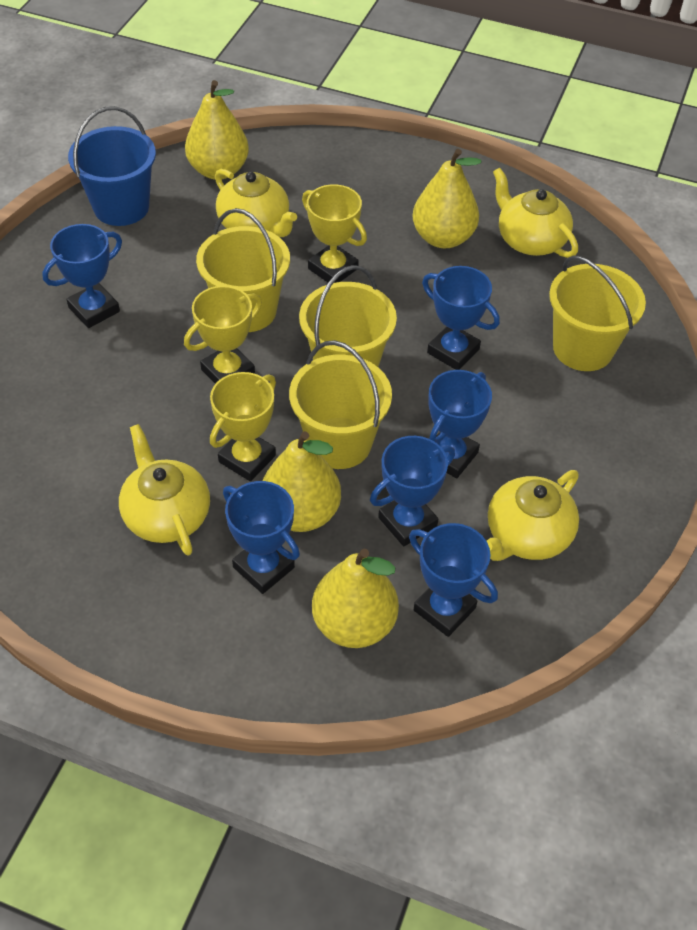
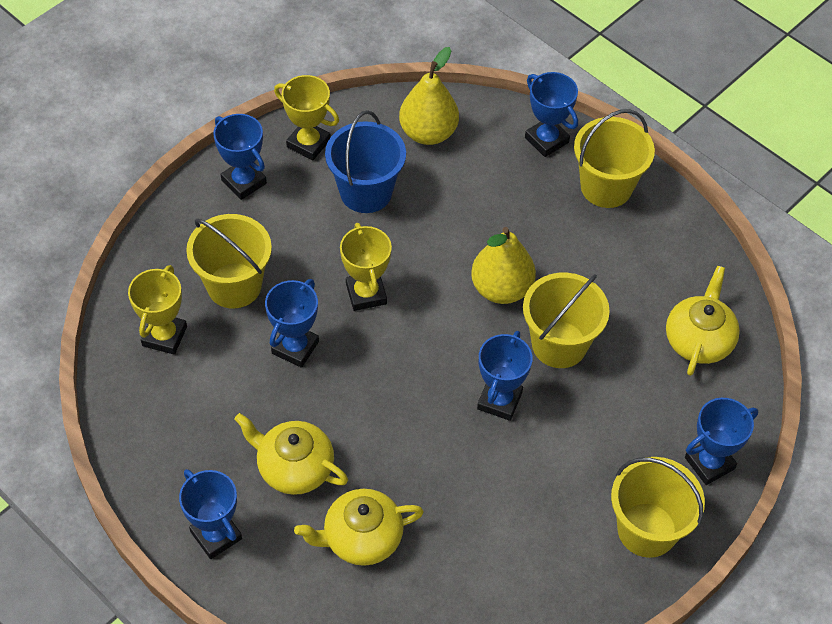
yellow pear: [185,80,249,179] [262,431,341,532] [312,549,399,648] [413,149,481,248] = 4 -> [399,47,459,145] [471,227,536,304] = 2
yellow teapot: [119,424,210,556] [215,169,297,237] [487,470,579,561] [493,168,578,258] = 4 -> [234,413,348,495] [294,489,424,566] [666,266,740,376] = 3

